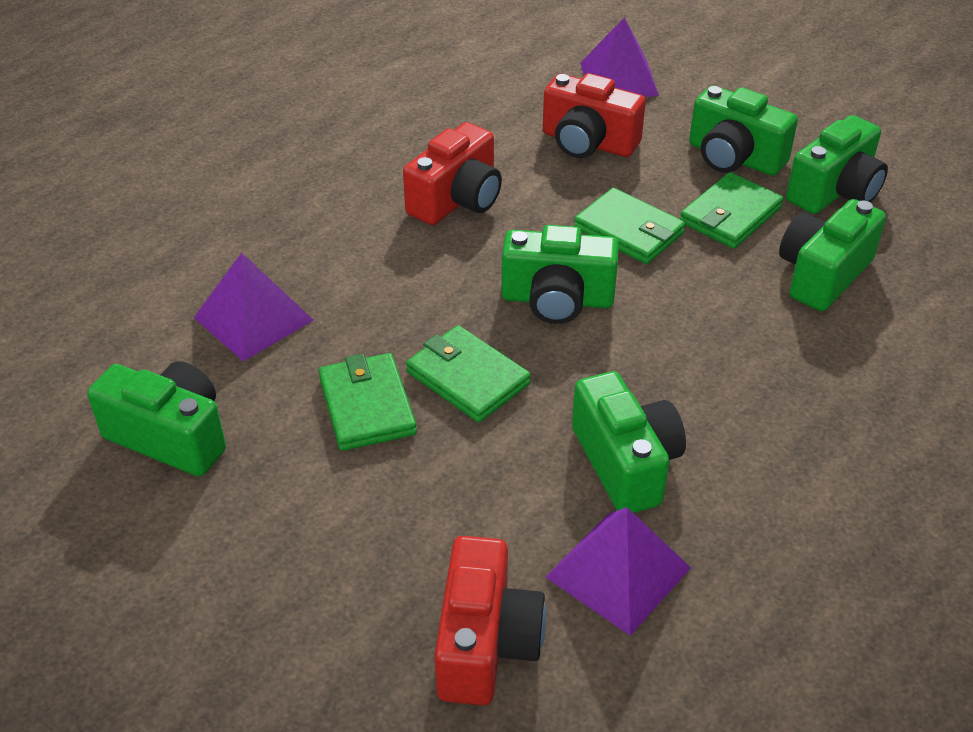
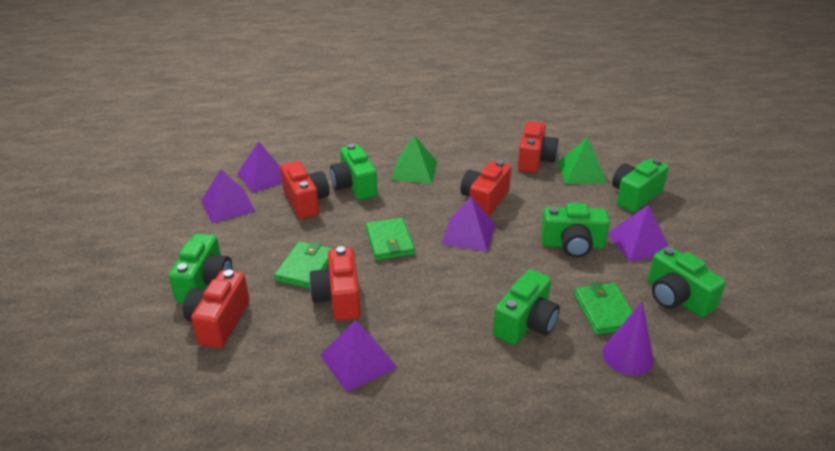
green pyramid: none = 0 -> [391,135,437,183] [558,137,607,184] = 2
green wallet: [319,353,417,451] [406,325,531,422] [574,188,686,264] [680,172,784,249] = 4 -> [274,241,333,289] [366,218,415,260] [574,282,633,335] = 3
purple cone: none = 0 -> [602,301,654,375] = 1
purple pyramid: [194,252,314,362] [546,507,691,636] [580,17,659,97] = 3 -> [201,169,255,223] [237,141,282,193] [320,320,398,392] [441,196,495,252] [608,205,669,262] = 5
red camera: [403,122,502,225] [434,536,546,706] [543,73,646,158] = 3 -> [183,270,249,348] [280,161,329,219] [309,246,361,321] [460,160,511,216] [518,121,559,173] = 5

